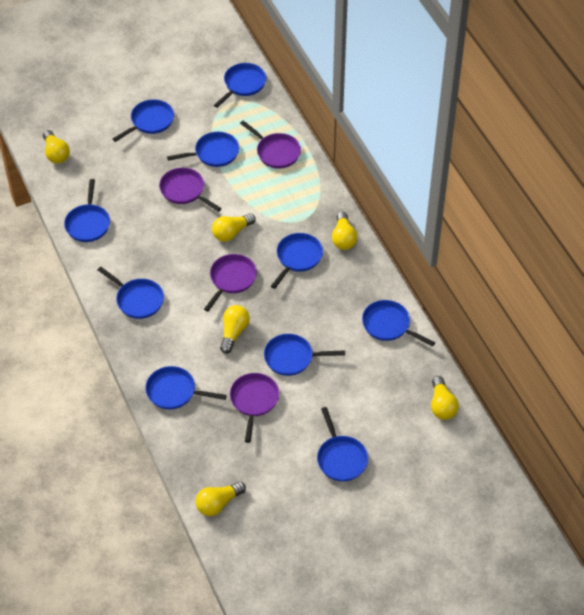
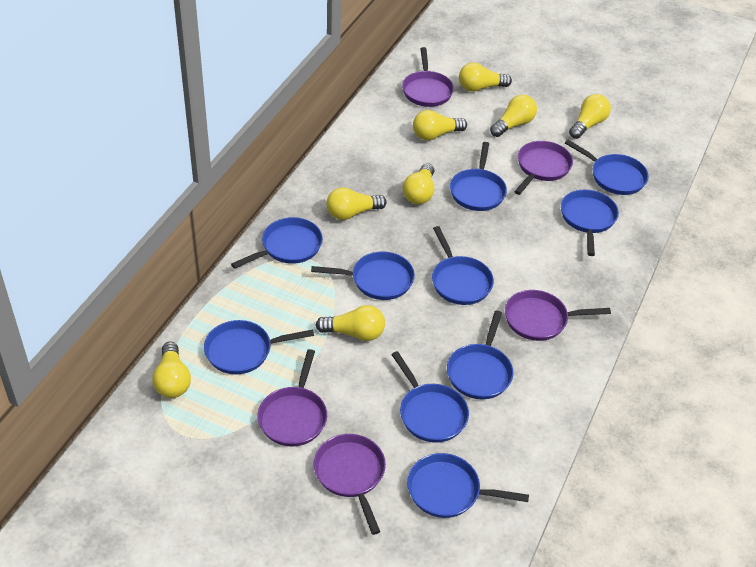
purple pan: [159,168,222,212] [204,254,257,312] [230,373,279,443] [240,121,301,169] = 4 -> [258,349,327,446] [314,434,386,535] [402,47,454,107] [505,290,611,341] [514,141,573,195] = 5
yellow light bulb: [43,130,70,163] [195,481,246,516] [212,213,256,242] [220,305,250,354] [332,212,357,250] [431,376,459,420] = 6 -> [152,342,191,398] [316,305,385,341] [326,187,386,220] [403,163,434,204] [413,110,467,140] [459,63,512,92] [490,95,537,137] [569,94,611,139] = 8

